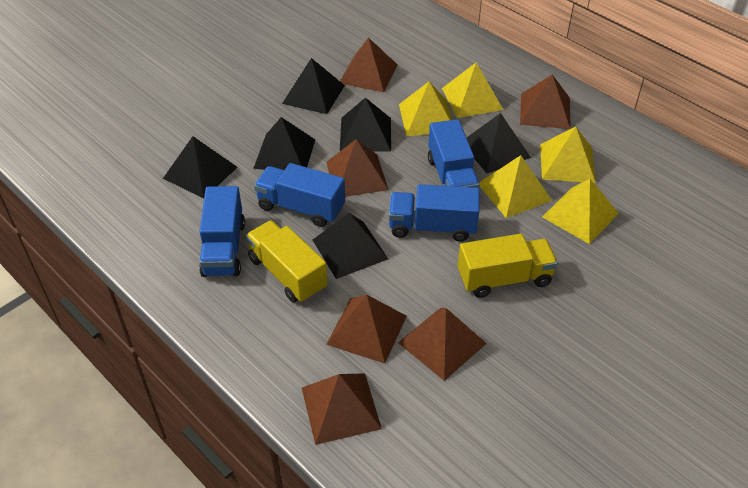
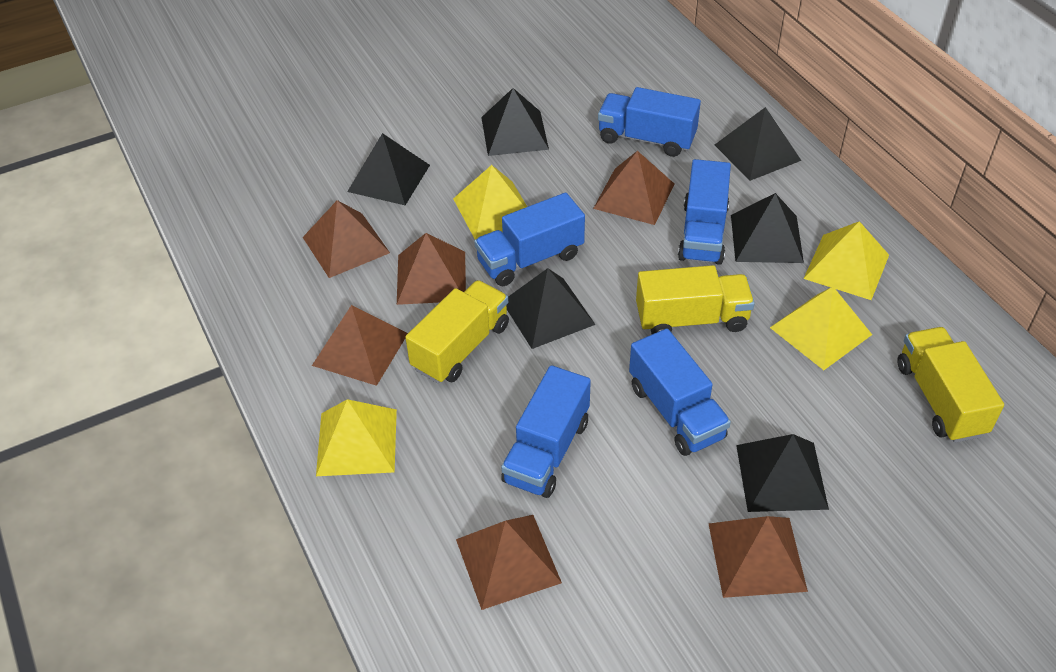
blue truck: [199,186,245,277] [254,163,345,227] [389,184,480,242] [428,119,480,188] = 4 -> [474,193,585,286] [501,365,591,498] [598,87,701,157] [629,328,731,456] [678,159,731,265] = 5
yellow pyramid: [399,81,452,136] [442,63,503,118] [479,155,552,218] [540,126,596,183] [542,178,619,244] = 5 -> [316,399,397,476] [453,165,527,239] [770,286,872,370] [803,221,889,300] = 4
yellow truck: [246,220,328,303] [458,234,558,298] = 2 -> [405,280,509,383] [636,265,755,334] [897,327,1004,443] = 3

